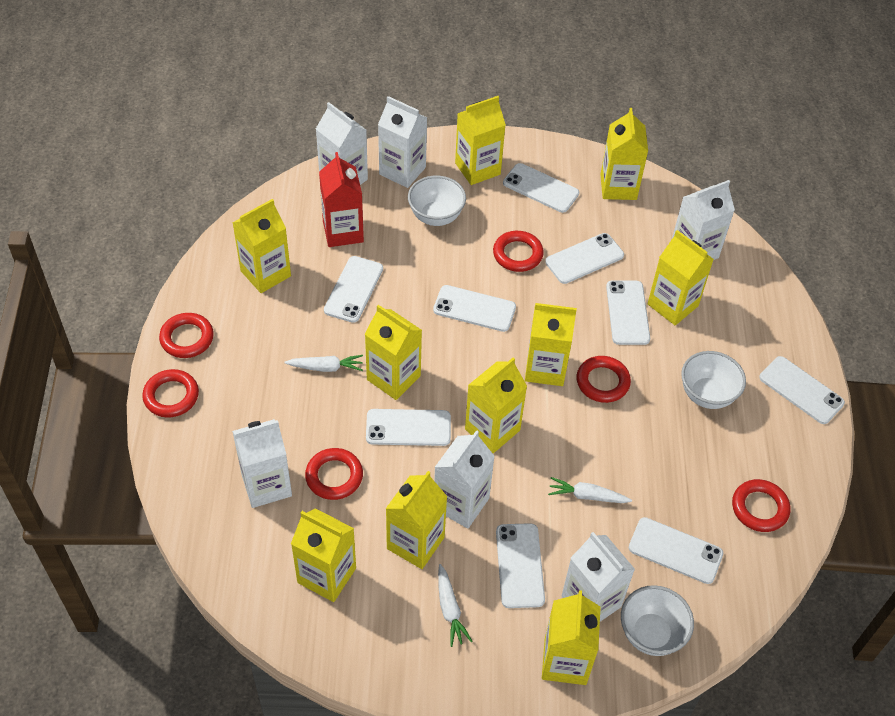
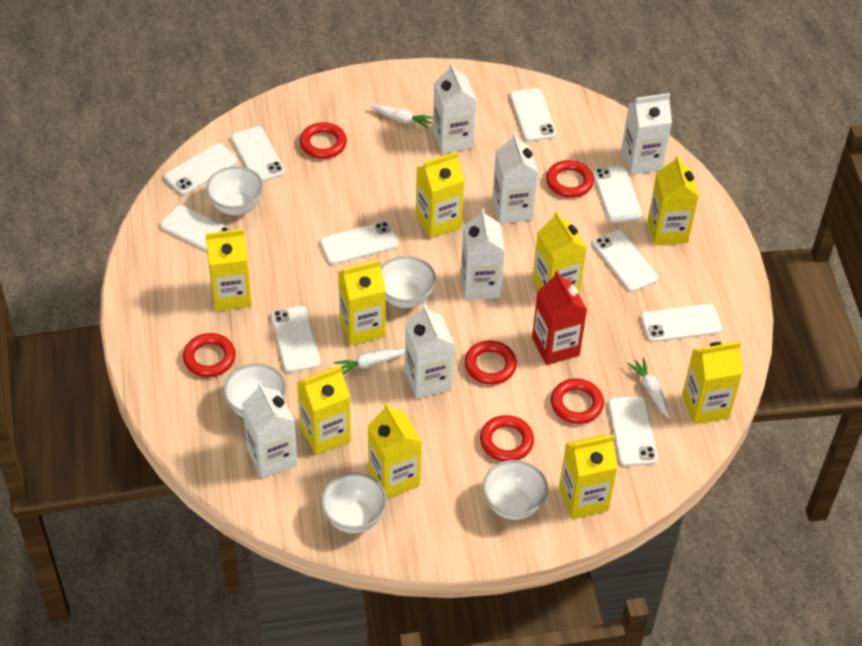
white bowl: [408,176,466,226] [621,585,694,656] [681,351,746,409] = 3 -> [206,166,264,215] [223,363,287,418] [321,473,387,534] [381,256,436,308] [483,460,548,520] = 5
white phone: [324,256,383,323] [366,409,451,446] [433,285,516,332] [496,523,545,608] [503,163,579,213] [545,233,624,284] [606,280,650,345] [629,517,723,584] [759,356,845,424] = 9 -> [160,205,233,251] [164,143,238,195] [231,126,285,181] [271,306,321,373] [320,221,399,265] [510,88,557,141] [593,165,643,223] [593,230,658,292] [608,396,658,466] [641,304,722,342] = 10
yellow carton: [233,199,291,293] [291,508,356,602] [365,305,422,400] [386,471,447,569] [455,96,506,185] [465,357,527,453] [525,303,577,386] [542,590,601,685] [600,108,648,200] [647,230,714,325] = 10 -> [205,229,252,311] [297,366,351,455] [338,260,386,346] [368,403,422,499] [416,151,465,238] [532,211,587,294] [559,435,618,519] [648,155,699,245] [682,342,743,424] = 9

